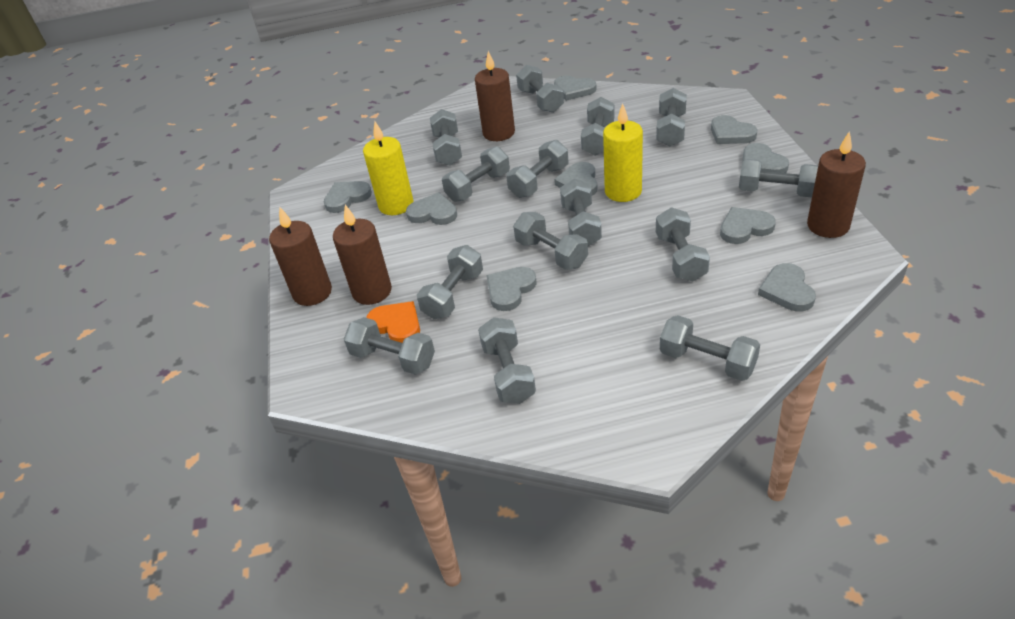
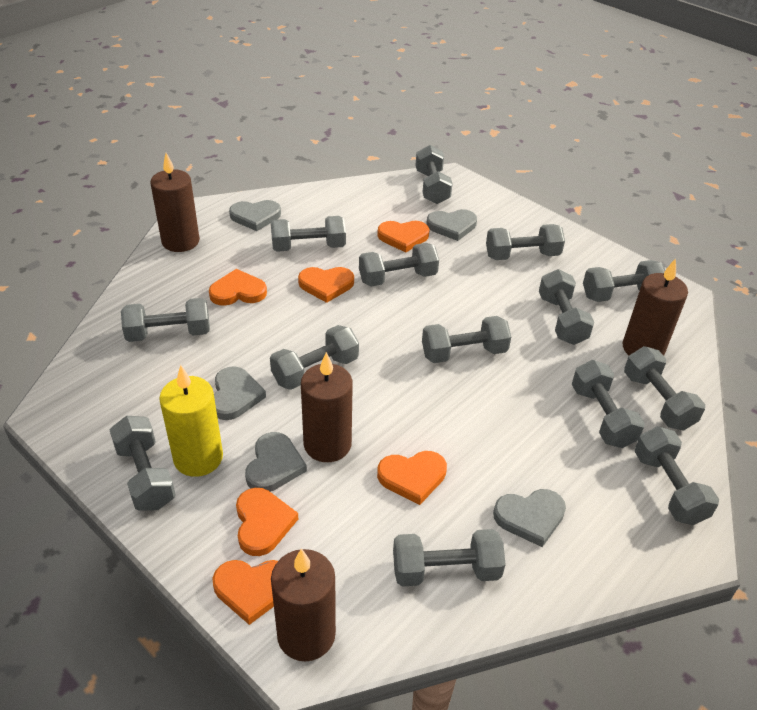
grey heart: [324,181,372,213] [406,192,457,225] [486,267,537,311] [554,75,596,101] [554,162,598,196] [711,115,757,144] [720,207,776,244] [743,143,789,173] [758,263,816,312] = 9 -> [214,366,266,420] [229,200,281,231] [245,432,307,492] [426,209,477,241] [493,489,566,547] = 5
orange heart: [366,301,420,343] = 1 -> [209,269,267,306] [212,560,278,625] [236,488,298,556] [298,267,354,303] [377,221,430,253] [377,451,447,505] = 6
yellow candle: [363,122,414,215] [603,103,643,202] = 2 -> [159,365,223,477] = 1

